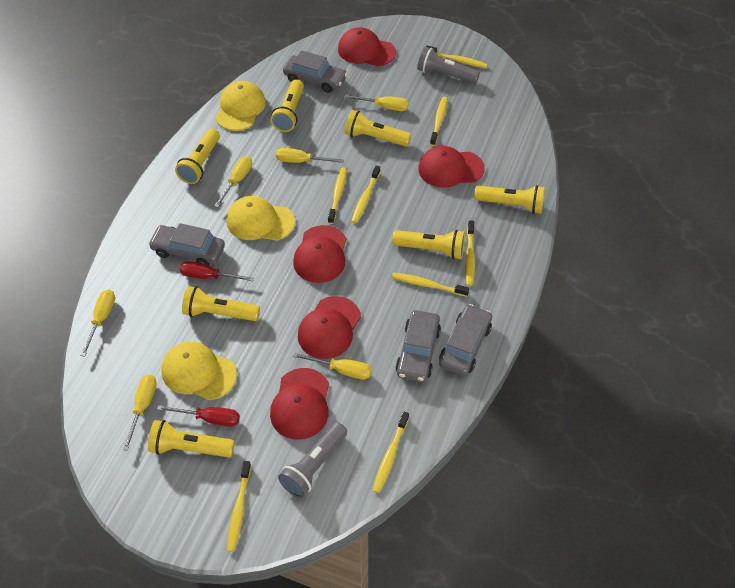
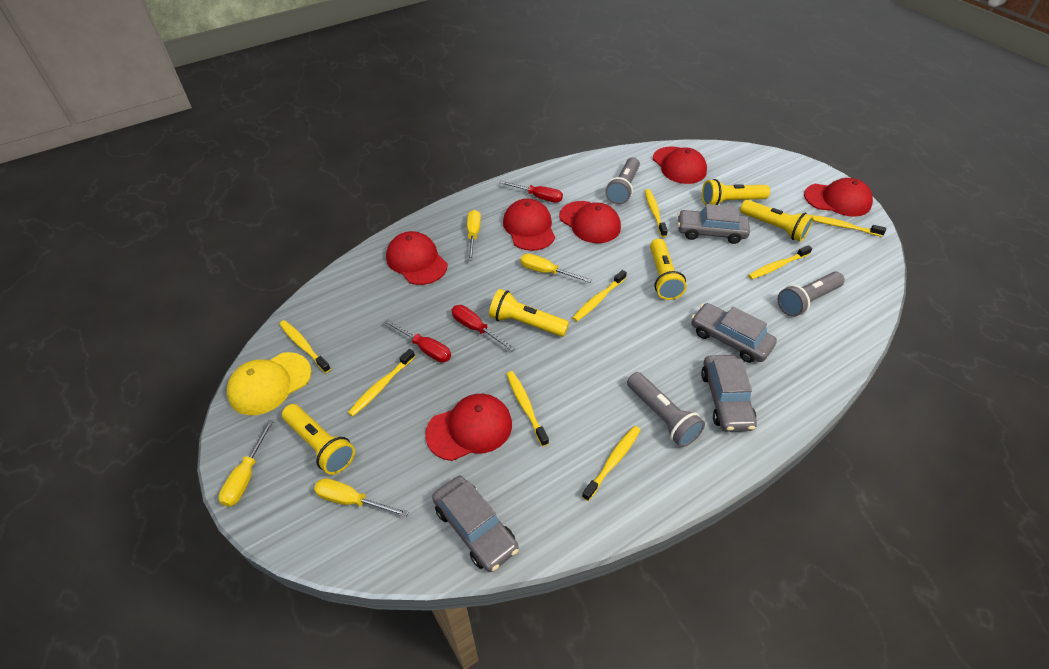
grey flashlight: [278,422,347,498] [417,47,480,84] = 2 -> [605,157,640,204] [627,372,705,447] [778,272,845,317] = 3
red cap: [270,368,329,440] [293,225,346,283] [298,296,361,359] [338,27,396,67] [418,146,485,188] = 5 -> [386,231,448,285] [425,394,512,461] [503,199,555,251] [559,201,621,243] [653,147,707,184] [804,178,873,217] = 6
red screwdriver: [157,405,240,427] [180,261,254,281] = 2 -> [384,319,451,362] [451,305,515,351] [499,181,563,203] = 3
yellow cap: [161,342,237,400] [215,81,266,131] [227,196,295,241] = 3 -> [227,352,312,415] = 1
yellow flashlight: [148,420,235,458] [175,128,220,184] [182,286,260,321] [271,79,304,132] [345,110,411,147] [392,230,465,260] [474,185,545,214] = 7 -> [282,404,355,475] [489,289,569,337] [650,239,687,300] [702,179,770,206] [740,200,813,242] = 5
yellow screwdriver: [80,289,115,357] [123,375,157,451] [214,156,252,208] [276,148,344,163] [293,353,371,380] [344,95,409,111] = 6 -> [219,420,274,507] [314,478,408,517] [467,210,481,261] [520,254,592,283] = 4

